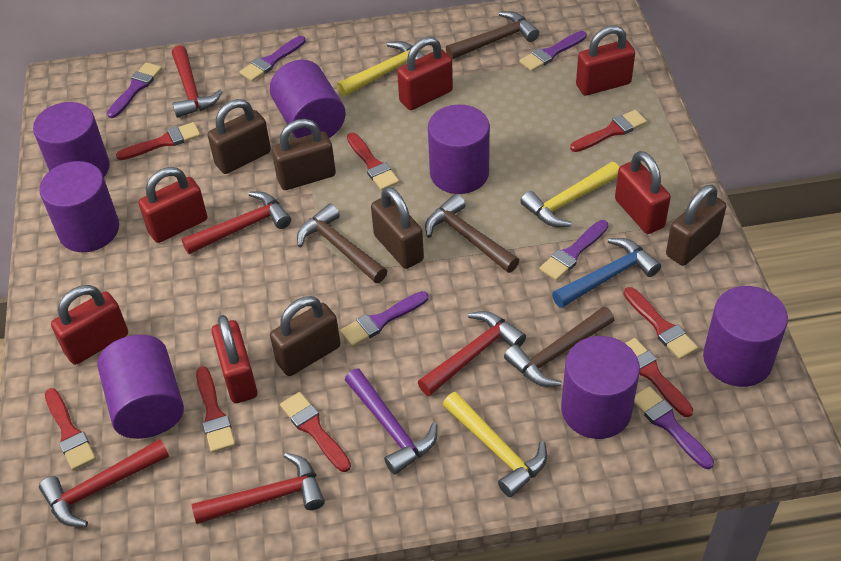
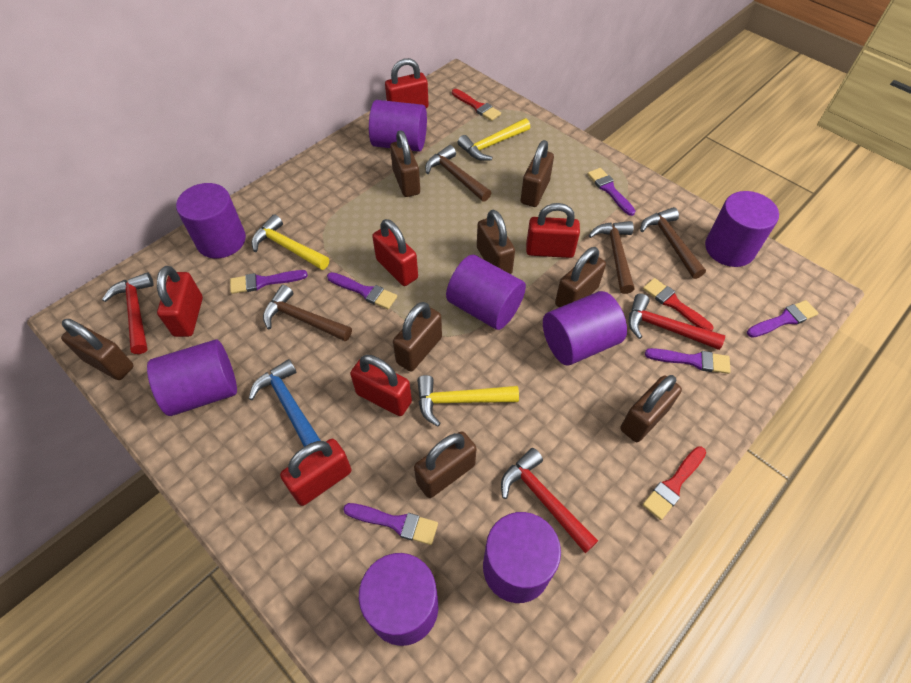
brown padlock: [208,99,271,174] [270,296,340,376] [272,119,336,190] [371,187,424,269] [666,185,726,266] = 5 -> [61,319,134,380] [390,130,420,197] [393,302,442,372] [414,431,476,498] [477,210,515,274] [521,140,554,207] [555,247,606,307] [620,375,682,442] = 8
purple cylinder: [33,102,110,177] [39,161,119,252] [97,335,184,439] [270,60,346,138] [428,105,490,194] [561,336,640,439] [703,286,788,387] = 7 -> [147,339,237,416] [176,183,246,259] [359,553,438,646] [369,100,427,152] [446,255,526,330] [483,512,561,603] [543,291,627,366] [705,191,779,267] = 8
purple hammer: [345,369,437,475] = 1 -> none = 0
red brush: [45,388,96,470] [116,122,201,160] [196,366,235,453] [280,392,351,472] [347,132,399,190] [570,110,647,152] [624,287,698,360] [625,338,694,417] = 8 -> [452,89,501,121] [643,278,714,331] [643,446,706,520] = 3
red hammer: [39,439,169,527] [172,45,223,118] [182,192,291,254] [192,452,325,524] [418,311,526,396] = 5 -> [102,273,154,354] [501,448,598,553] [628,293,725,350] = 3

